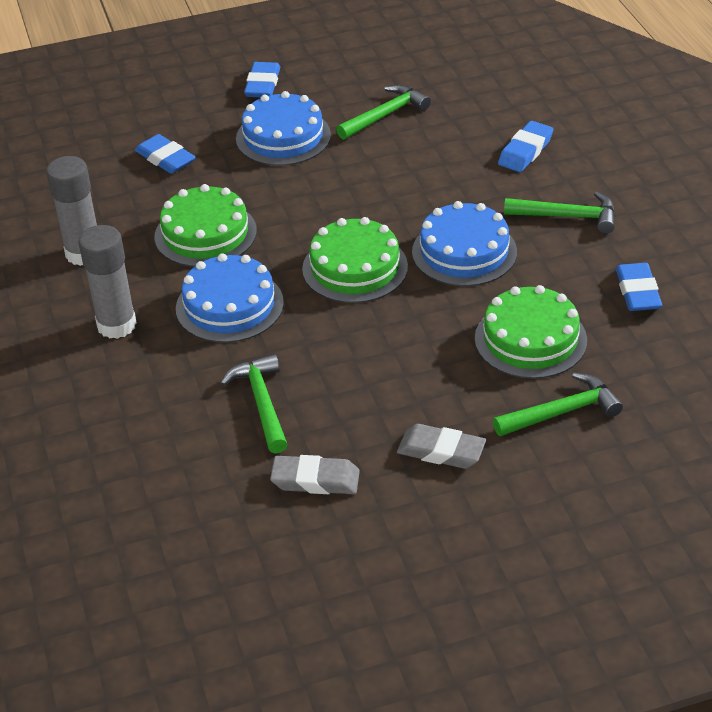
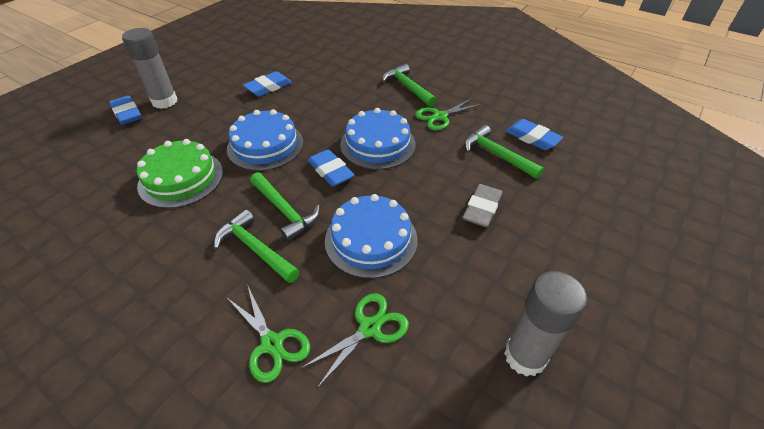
green cake: [154,184,257,267] [302,217,408,303] [475,285,587,379] = 3 -> [137,139,223,208] = 1
green scissors: none = 0 -> [227,284,310,383] [301,293,409,388] [415,98,482,130] = 3
grey eraser: [270,455,360,494] [397,424,486,469] = 2 -> [462,184,502,227] = 1

